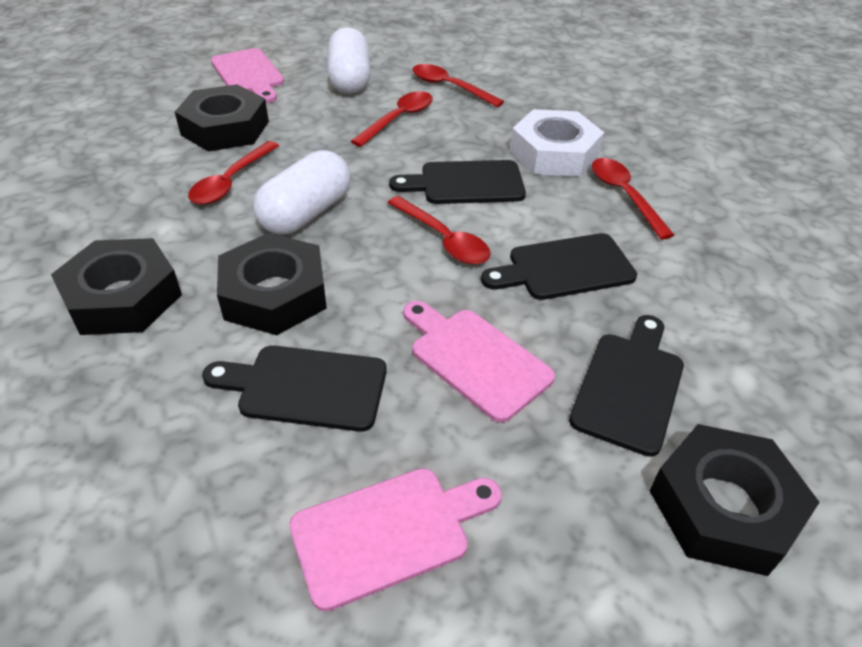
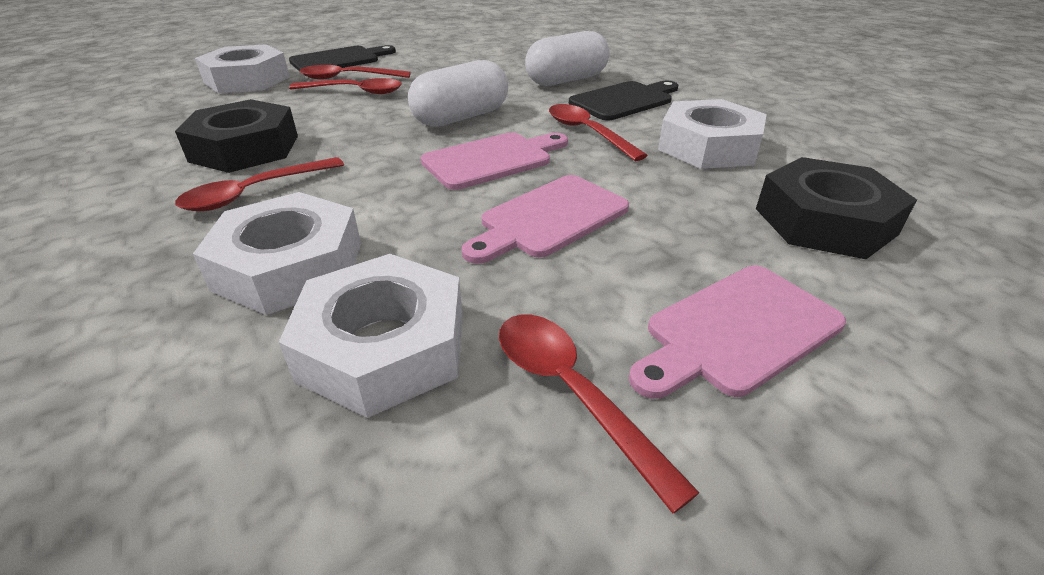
black cutting board: [202,345,387,432] [389,160,526,204] [481,233,637,300] [569,315,684,457] = 4 -> [289,45,396,71] [569,81,678,121] = 2
black nut: [51,238,182,335] [175,84,269,152] [217,233,327,335] [649,424,820,576] = 4 -> [175,99,298,173] [756,157,917,259] = 2
white nut: [510,109,604,177] = 1 -> [193,192,361,315] [195,44,290,94] [279,254,463,418] [658,99,767,169] = 4

